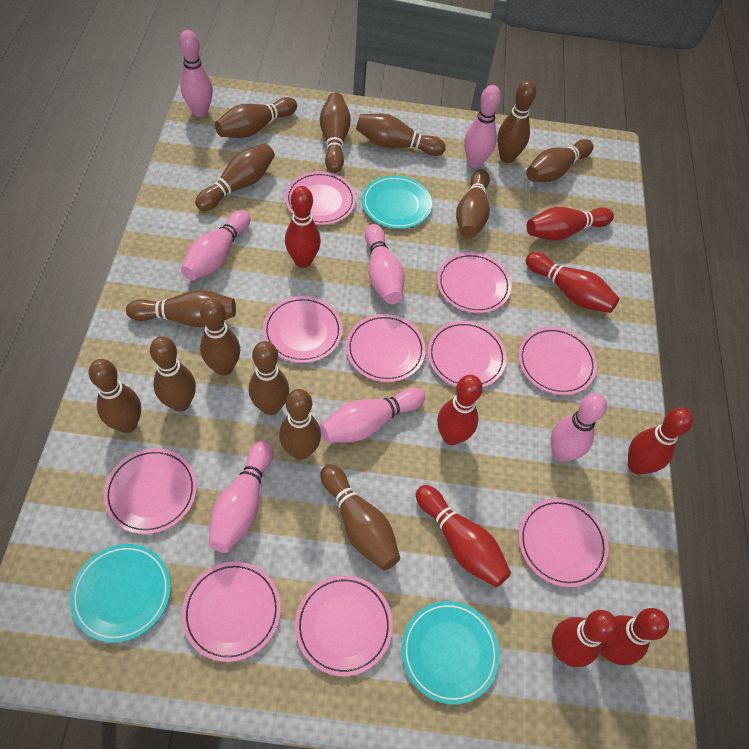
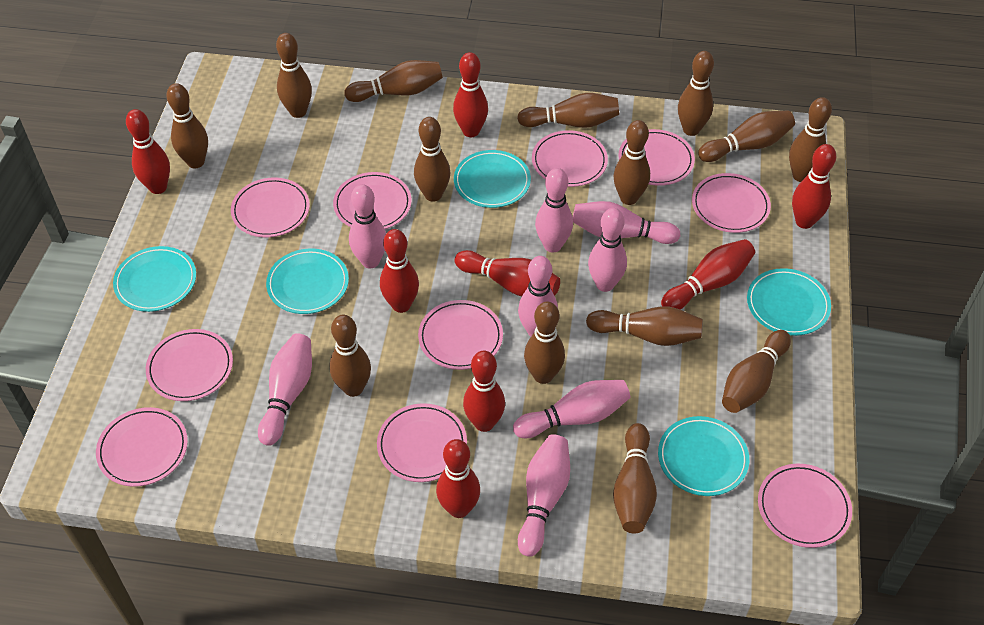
pink bowling pin: [179,30,213,117] [181,210,251,281] [208,440,274,553] [320,387,425,443] [365,224,405,304] [464,85,501,168] [550,393,607,462] = 7 -> [258,333,312,446] [349,184,386,269] [513,380,630,438] [518,256,558,337] [518,434,570,557] [535,168,573,253] [573,201,680,244] [588,208,627,292] = 8
turquoise plate: [70,544,171,643] [362,175,432,229] [402,601,500,705] = 3 -> [113,246,196,312] [266,249,349,314] [454,150,531,208] [658,416,749,496] [747,268,831,336] = 5

